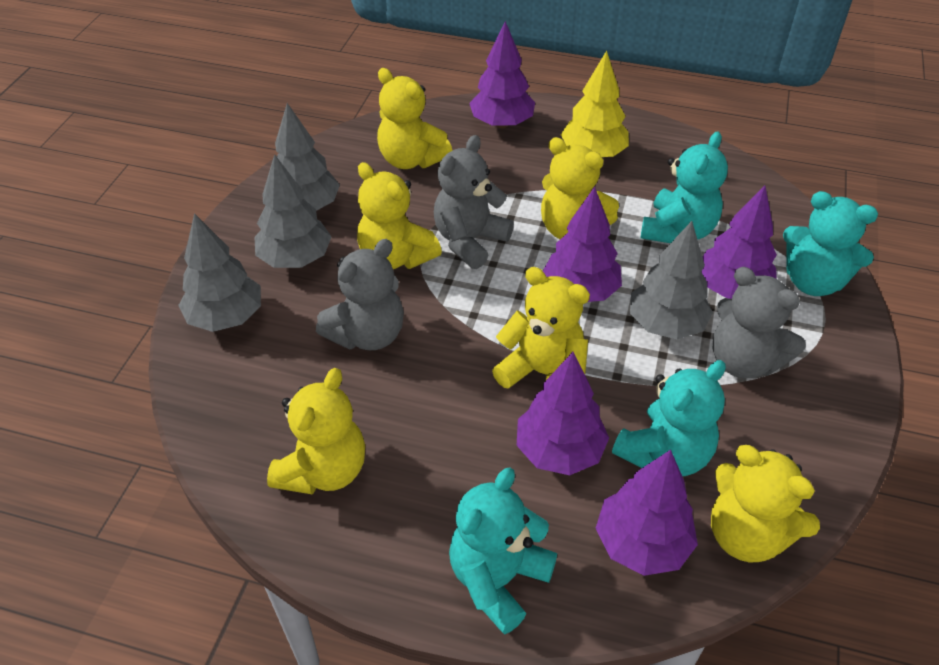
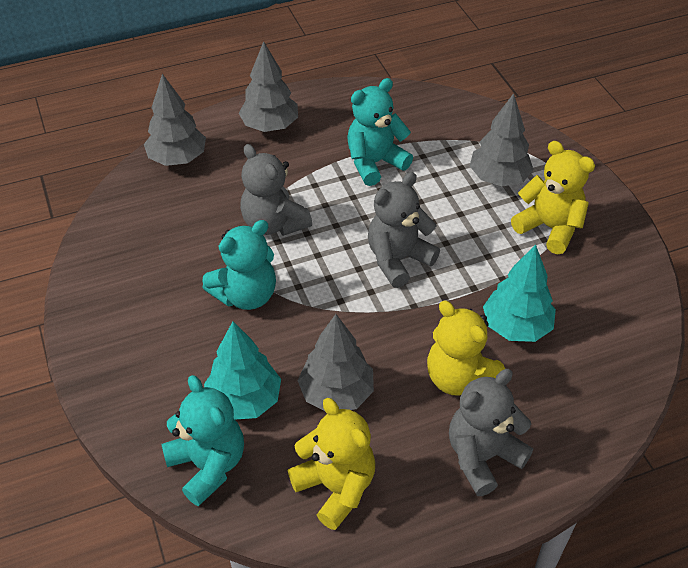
purple tree: [469,21,535,128] [516,352,609,475] [543,187,622,302] [595,450,698,576] [702,185,777,299] = 5 -> none = 0
turquoise teddy bear: [449,468,557,635] [612,360,726,476] [640,131,728,243] [783,191,878,296] = 4 -> [161,375,244,506] [202,220,276,310] [347,78,413,186] = 3
turquoise tree: none = 0 -> [204,321,281,420] [483,245,556,342] = 2
yellow teddy bear: [267,368,365,495] [357,162,442,269] [377,68,452,169] [492,267,590,389] [541,137,619,239] [711,445,820,563] = 6 -> [288,398,375,530] [427,300,505,396] [511,141,595,254] = 3
yellow tree: [561,51,629,157] = 1 -> none = 0

